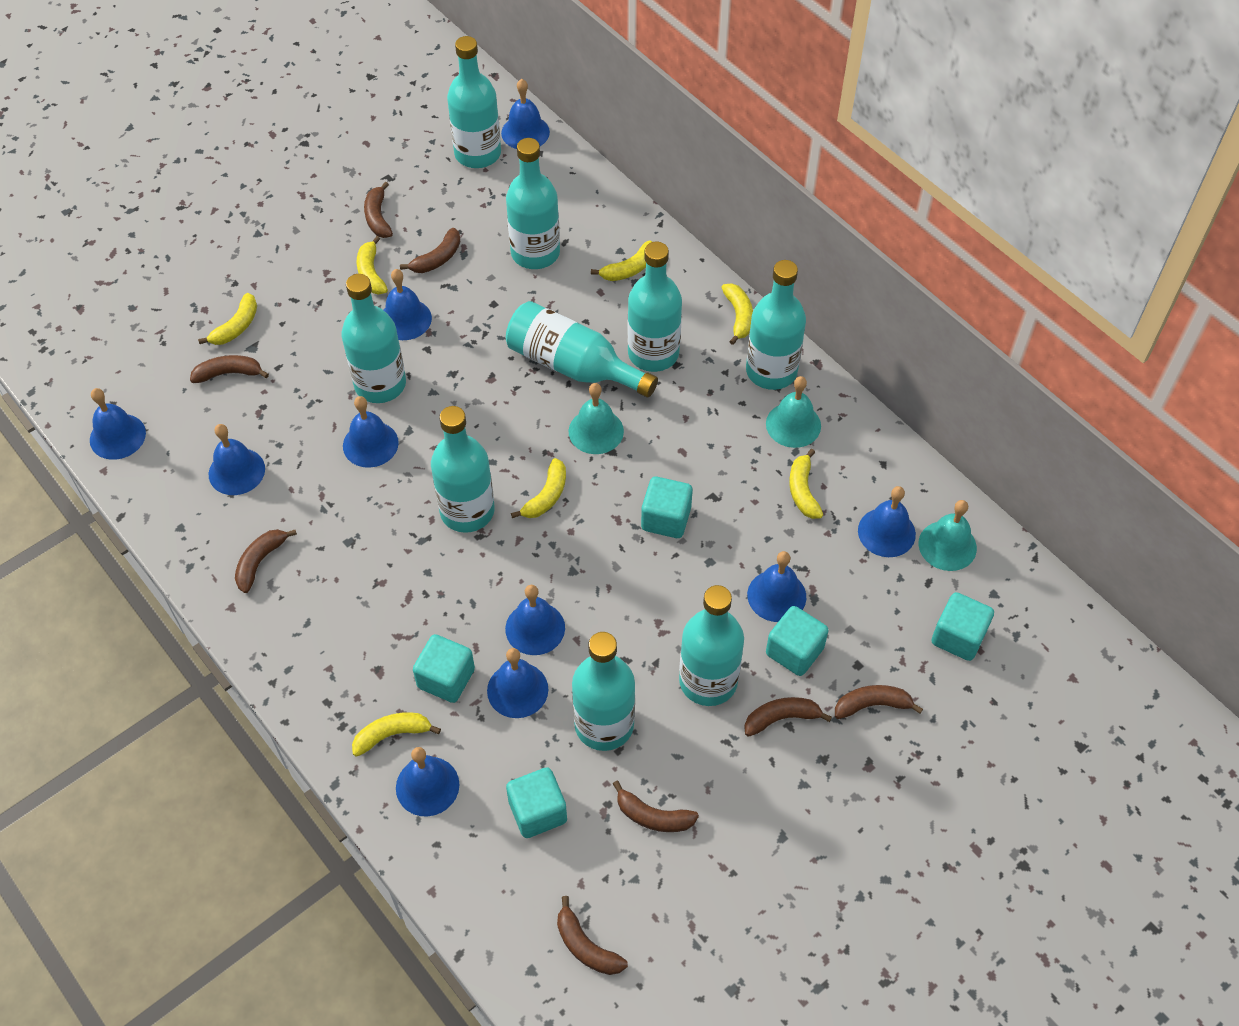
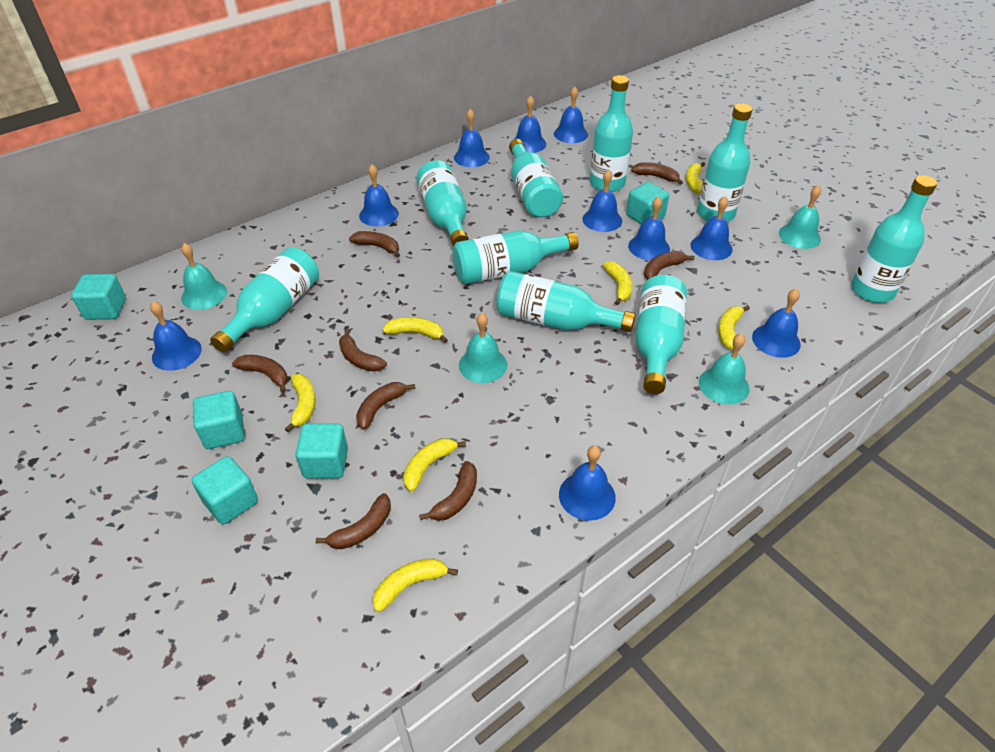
turquoise bell: [569,383,624,454] [766,376,821,448] [919,500,977,571] = 3 -> [181,243,227,310] [459,313,507,383] [699,333,750,405] [779,185,821,249] = 4

